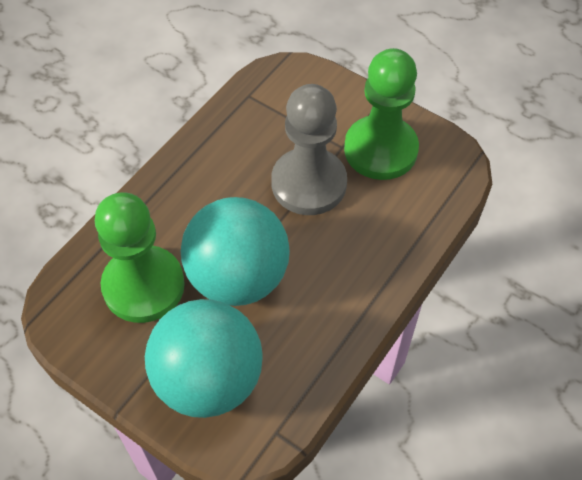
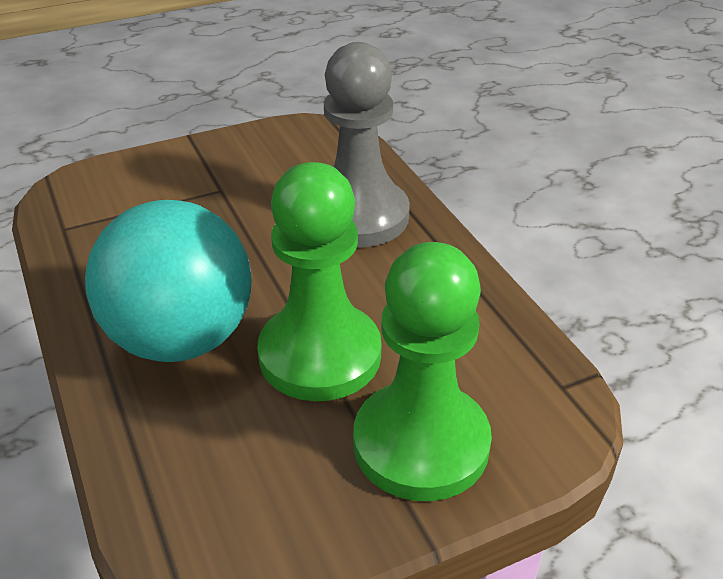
turquoise ball: [145,299,263,418] [181,197,290,306] = 2 -> [85,200,252,362] = 1

